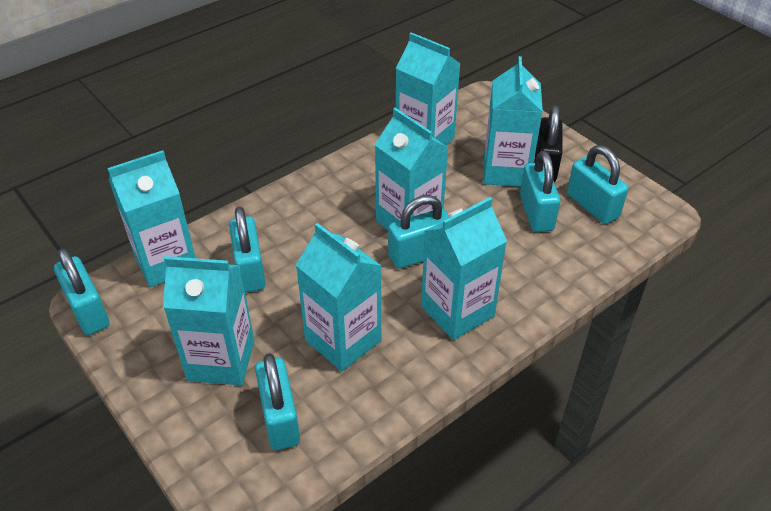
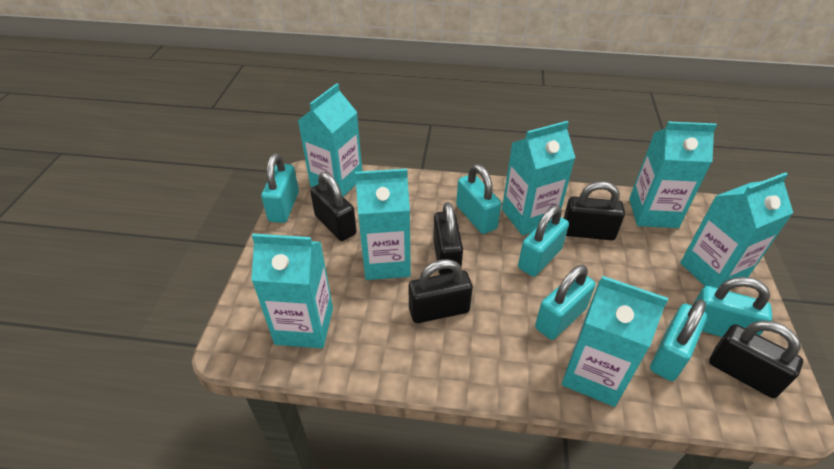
black padlock: [535,105,562,182] = 1 -> [310,172,357,241] [408,259,473,323] [433,202,463,275] [564,181,625,240] [709,320,803,398] = 5

